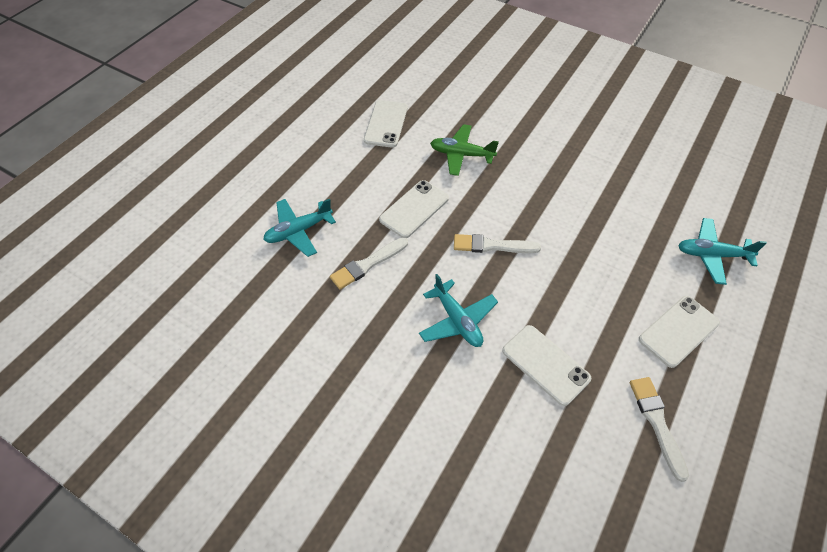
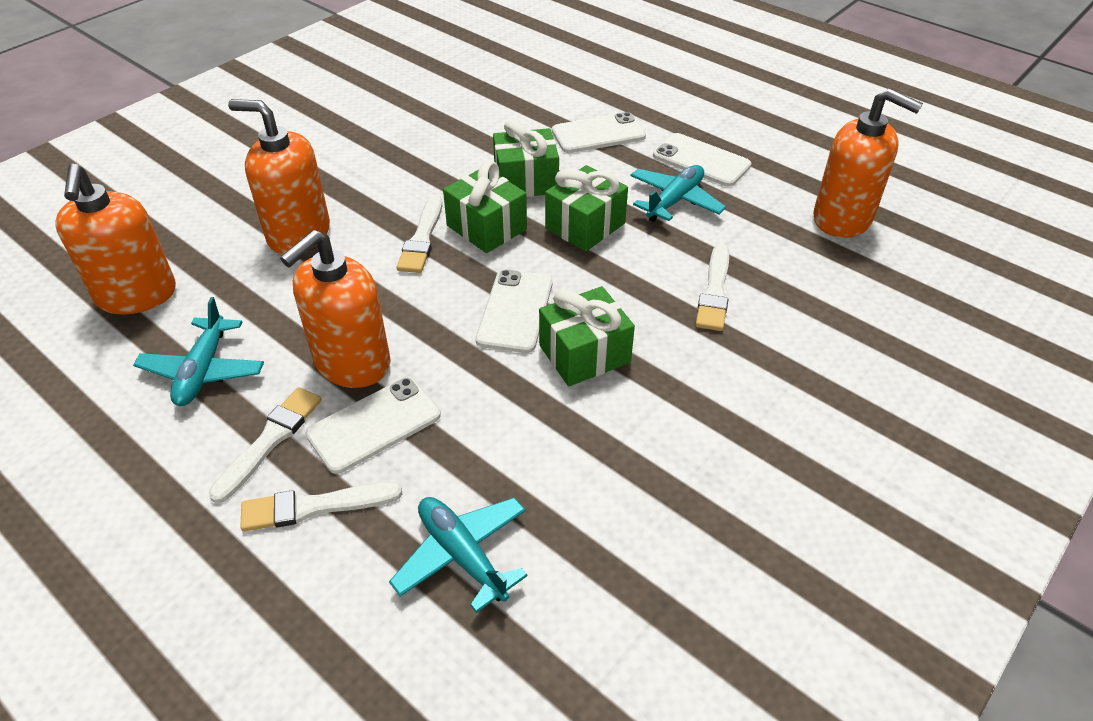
green gift: none = 0 -> [443,161,527,253] [493,120,559,197] [539,286,635,386] [545,165,628,252] = 4
green plane: [430,124,499,176] = 1 -> none = 0
orange soap dispenser: none = 0 -> [55,164,176,315] [228,99,330,255] [280,230,391,388] [813,88,923,238] = 4
white brush: [330,237,408,289] [454,234,541,253] [630,377,689,482] = 3 -> [209,387,322,504] [240,482,402,532] [397,195,442,273] [696,244,729,331] = 4

